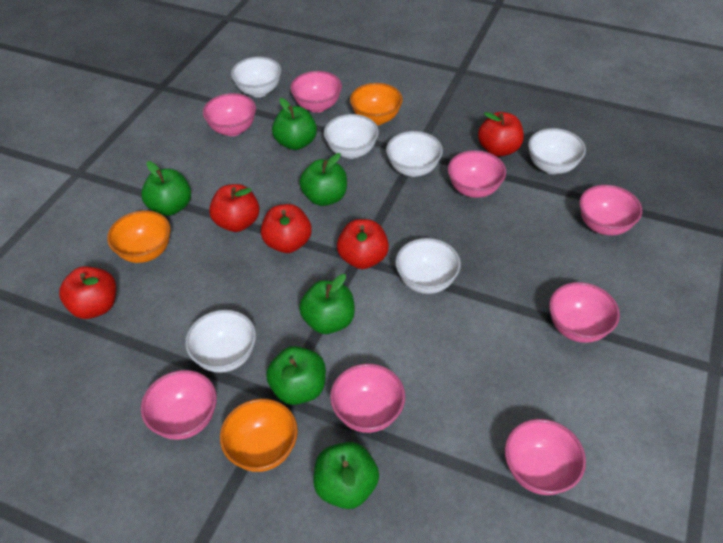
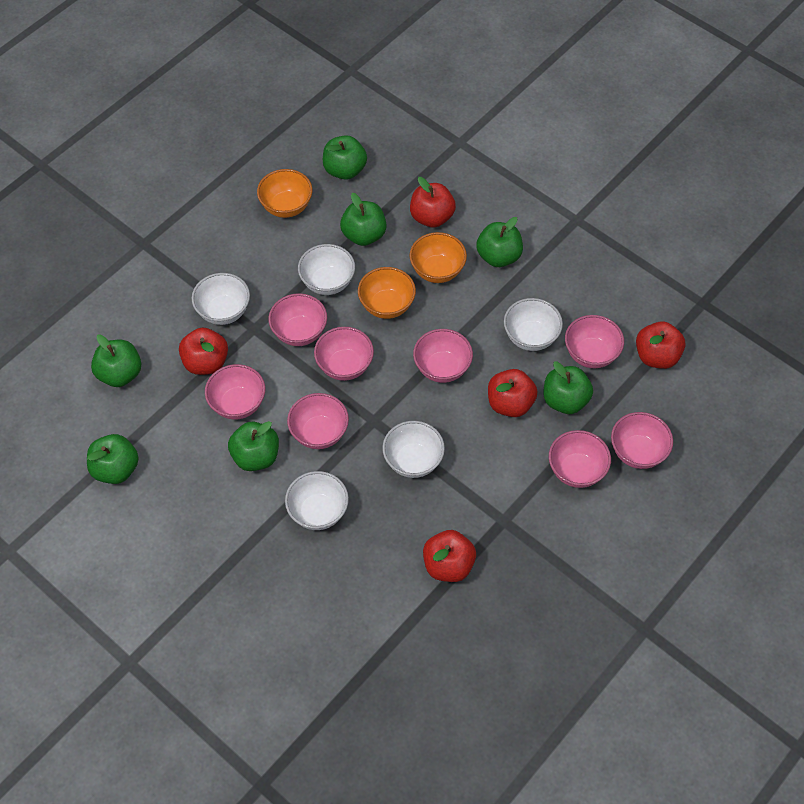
green apple: [141,161,191,216] [266,346,326,405] [272,98,317,150] [299,153,347,206] [299,274,355,334] [313,442,379,509] = 6 -> [87,434,139,484] [91,335,141,387] [228,421,279,471] [323,135,367,180] [340,193,387,246] [476,217,523,267] [543,361,593,414] = 7
white bowl: [185,310,256,373] [231,57,281,97] [324,114,379,159] [386,131,443,177] [395,238,461,294] [528,128,586,174] = 6 -> [191,273,250,325] [285,471,349,530] [298,244,355,295] [382,421,445,478] [504,298,563,351] = 5

